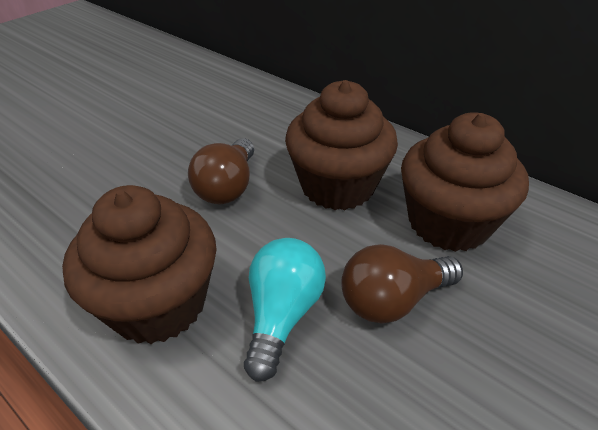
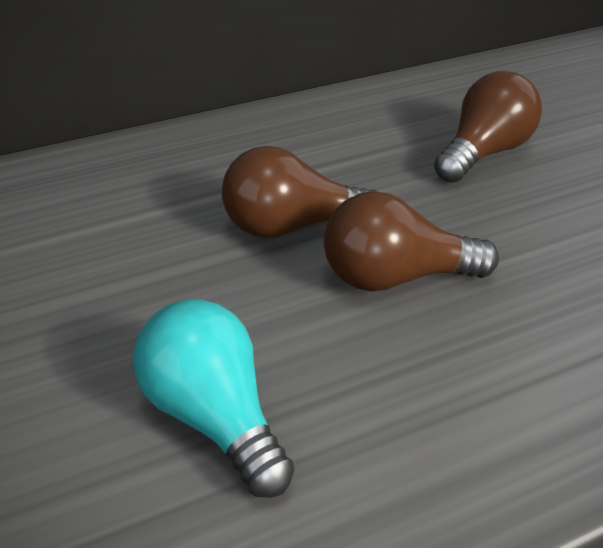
brown cupcake: [62,185,217,344] [285,80,398,210] [401,112,529,252] = 3 -> none = 0
brown light bulb: [188,138,254,204] [341,244,463,324] = 2 -> [222,146,378,238] [324,191,499,291] [434,71,542,183] = 3

